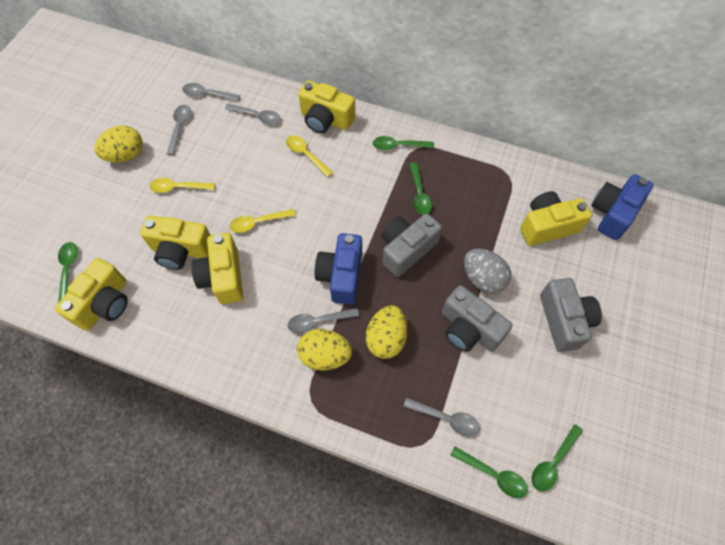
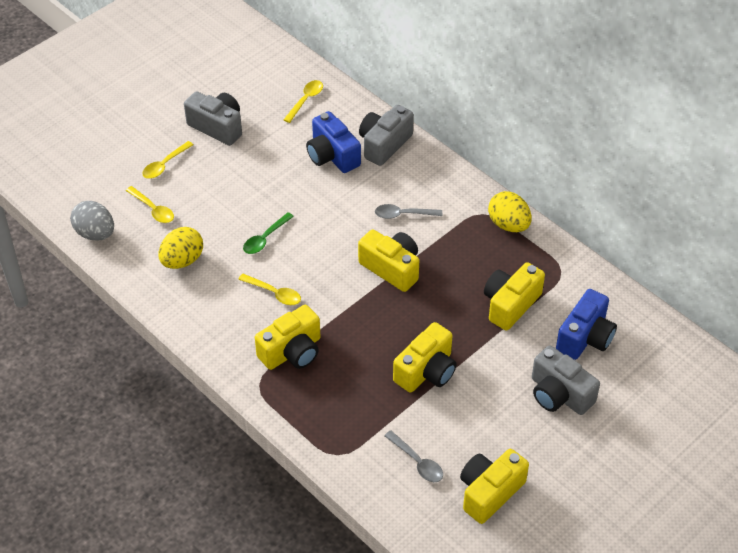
green spoon: [58,242,78,303] [373,136,434,150] [410,162,432,215] [451,446,528,498] [532,424,583,492] = 5 -> [243,212,294,254] = 1
grey spoon: [167,105,191,155] [182,83,240,101] [225,104,281,124] [288,308,359,334] [403,398,480,436] = 5 -> [375,204,442,219] [384,430,443,482] = 2
yellow egg: [94,125,143,162] [297,329,352,371] [366,305,408,359] = 3 -> [159,227,203,269] [488,191,532,232] = 2
yellow spoon: [149,178,215,193] [230,209,296,233] [286,135,333,177] = 3 -> [126,186,174,223] [142,141,193,179] [238,274,301,305] [283,80,323,123] = 4

